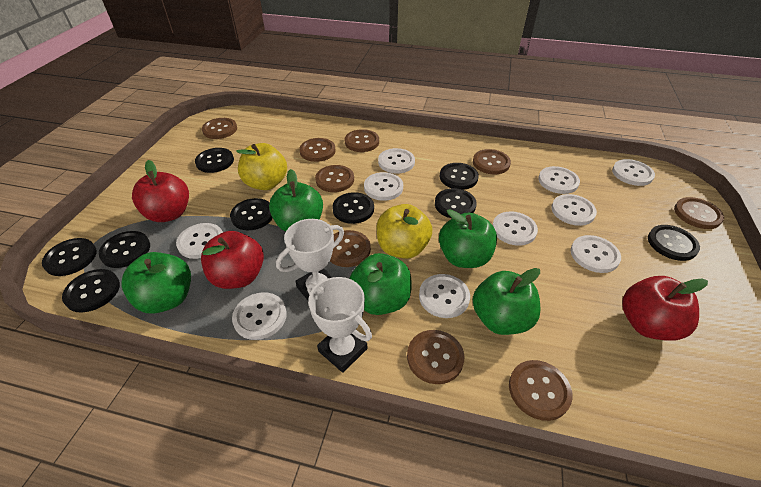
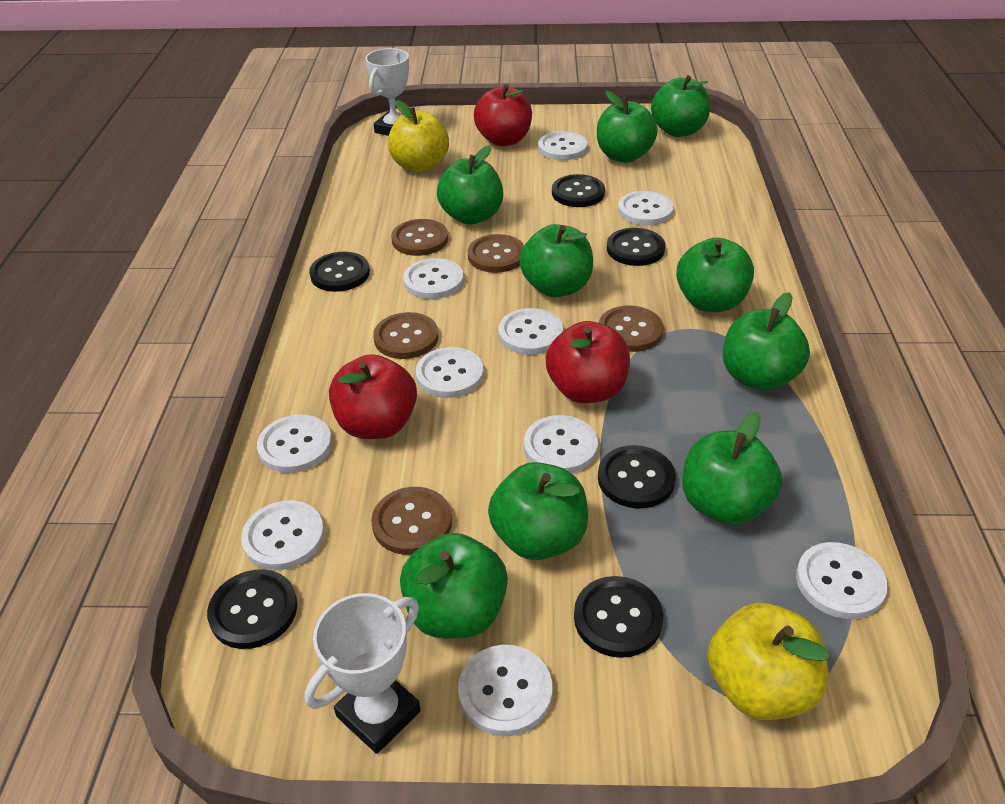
black button: [42,238,97,276] [62,269,120,312] [98,231,150,268] [195,148,234,173] [230,198,273,230] [332,192,374,224] [435,188,477,218] [439,163,479,190] [648,225,700,261] = 9 -> [207,569,297,649] [309,252,370,292] [552,174,605,207] [574,576,663,658] [598,445,676,509] [607,228,665,266] = 6
brown button: [202,118,237,139] [299,138,336,162] [315,165,354,192] [330,230,371,267] [345,129,379,152] [407,330,464,384] [473,149,511,174] [509,360,573,421] [674,197,724,229] = 9 -> [371,487,452,555] [373,312,439,359] [391,219,448,256] [468,234,524,273] [599,306,664,352] = 5
green apple: [121,252,191,313] [269,169,323,232] [349,253,412,315] [439,209,497,268] [473,268,540,335] = 5 -> [400,533,508,639] [437,145,503,225] [488,462,588,560] [519,224,593,297] [597,91,658,163] [651,75,710,137] [676,237,754,312] [682,412,782,525] [723,292,810,391] = 9

